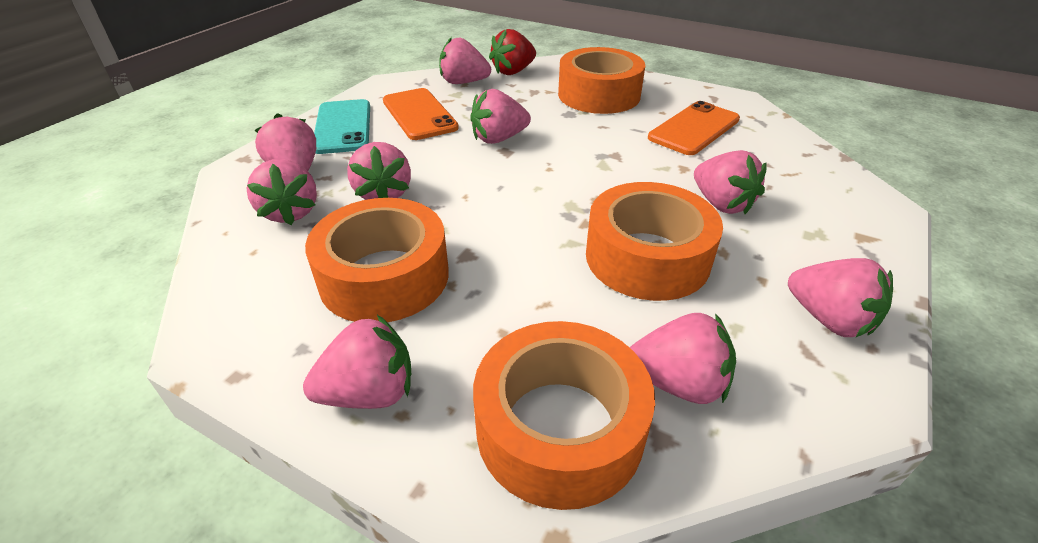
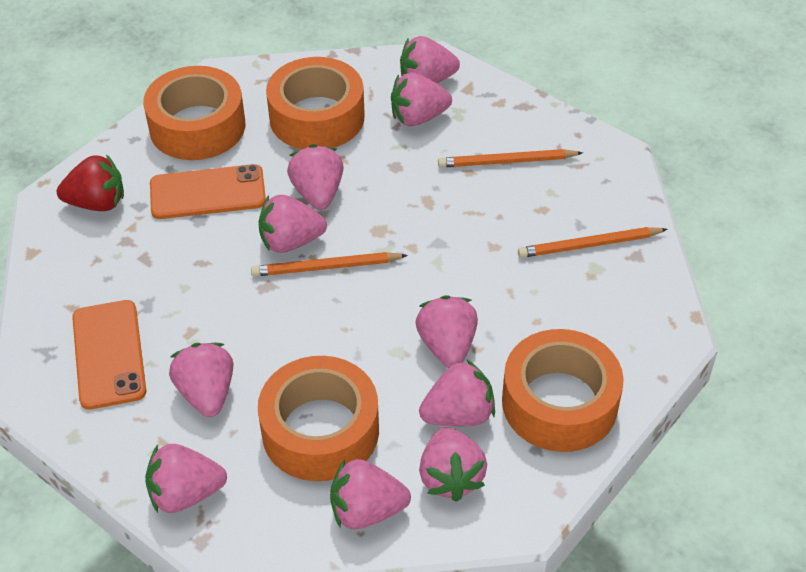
orange pencil: none = 0 -> [251,252,408,277] [438,149,583,168] [518,227,667,258] = 3
pink strawberry: [246,159,317,225] [255,113,316,171] [303,315,411,409] [347,142,411,200] [439,37,491,84] [470,89,531,144] [630,313,736,404] [694,150,767,214] [788,258,893,338] = 9 -> [145,444,227,513] [169,343,233,417] [259,195,327,253] [287,144,344,210] [330,459,411,529] [391,72,452,126] [400,36,460,83] [415,295,478,368] [419,359,495,426] [419,427,487,502] = 10
turquoise phone: [314,99,370,154] = 1 -> none = 0

